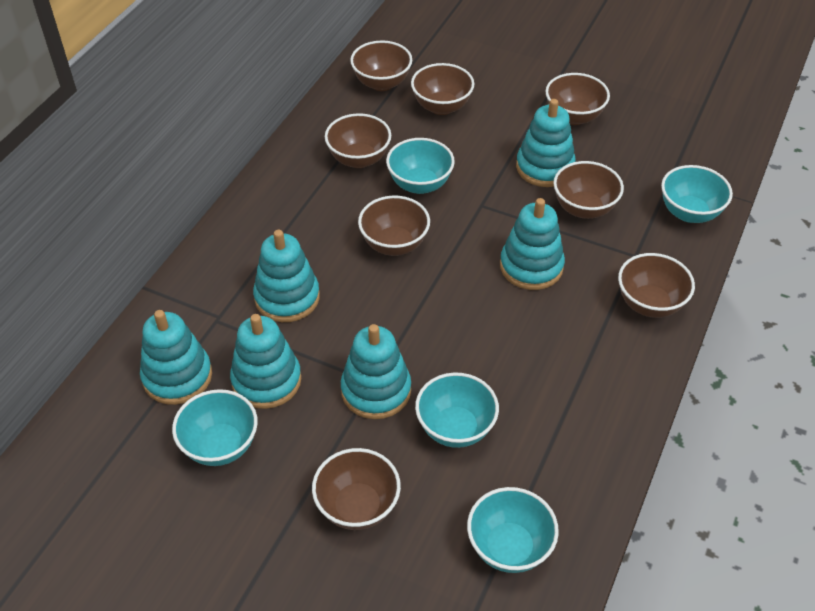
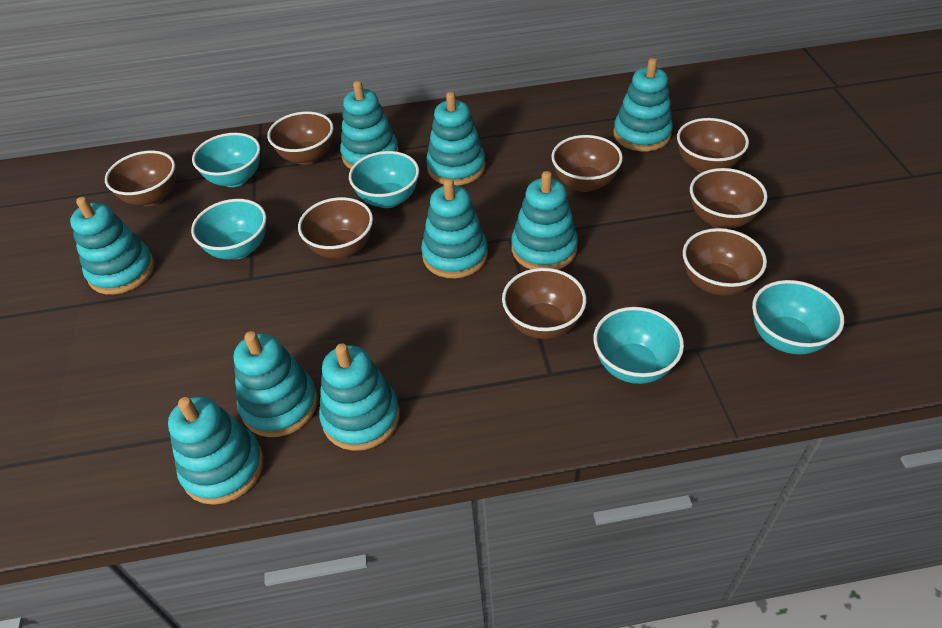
turquoise stacking toy: [140,310,212,405] [230,314,301,409] [253,230,320,322] [341,324,411,419] [500,198,565,290] [516,99,576,187] = 6 -> [70,197,154,295] [168,396,264,505] [234,331,318,437] [319,343,400,451] [340,81,399,169] [421,178,488,278] [426,92,486,186] [511,171,578,270] [613,58,673,151] = 9

